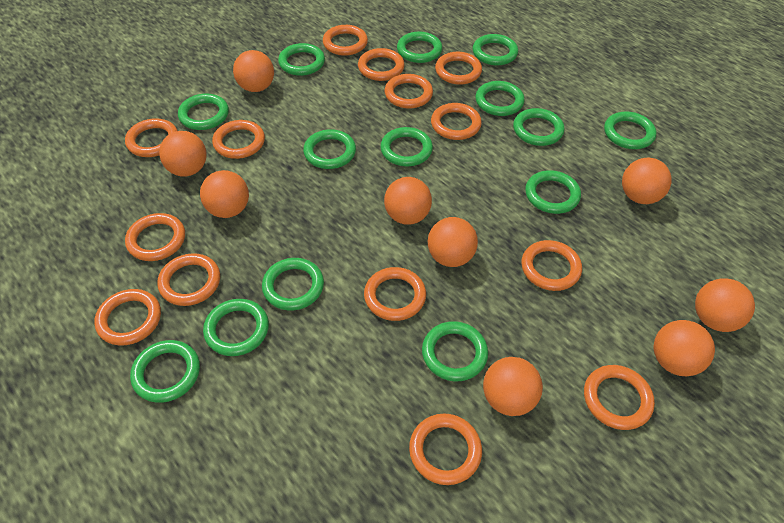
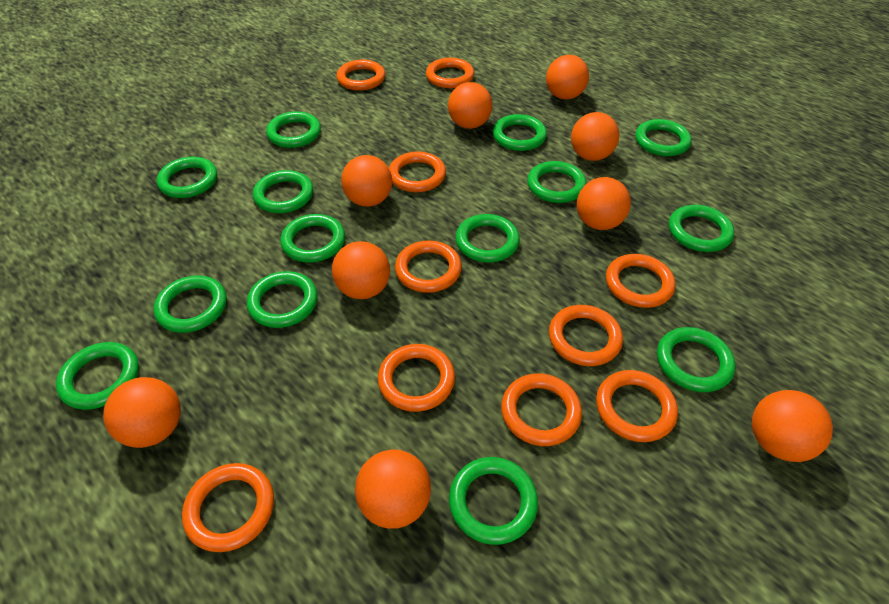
orange ring: [94,289,161,346] [125,118,178,157] [125,213,185,261] [157,253,220,306] [212,120,265,159] [323,25,368,56] [358,48,405,81] [364,267,426,321] [385,74,433,108] [409,414,482,485] [431,103,482,140] [435,52,482,85] [521,240,582,291] [584,365,655,430] = 14 -> [182,463,274,552] [336,60,385,91] [378,344,455,412] [389,152,446,192] [395,241,462,293] [426,58,474,88] [501,373,582,446] [549,305,623,366] [596,370,678,442] [606,254,676,308] = 10

